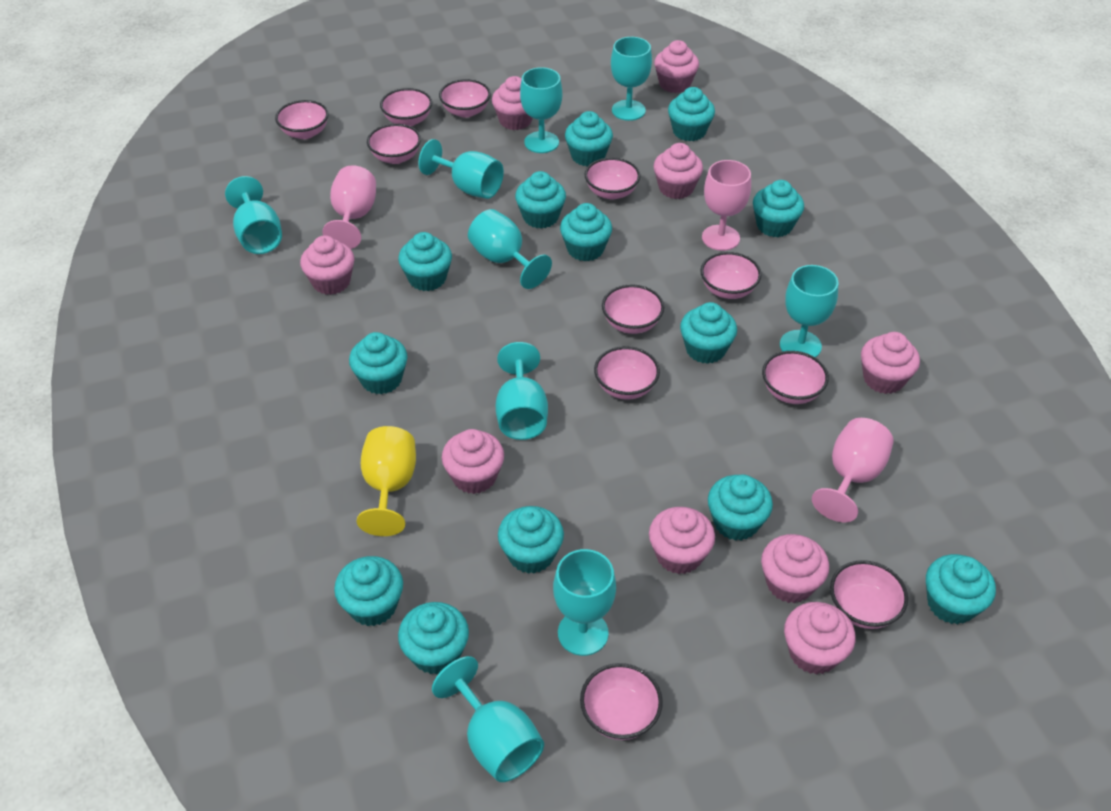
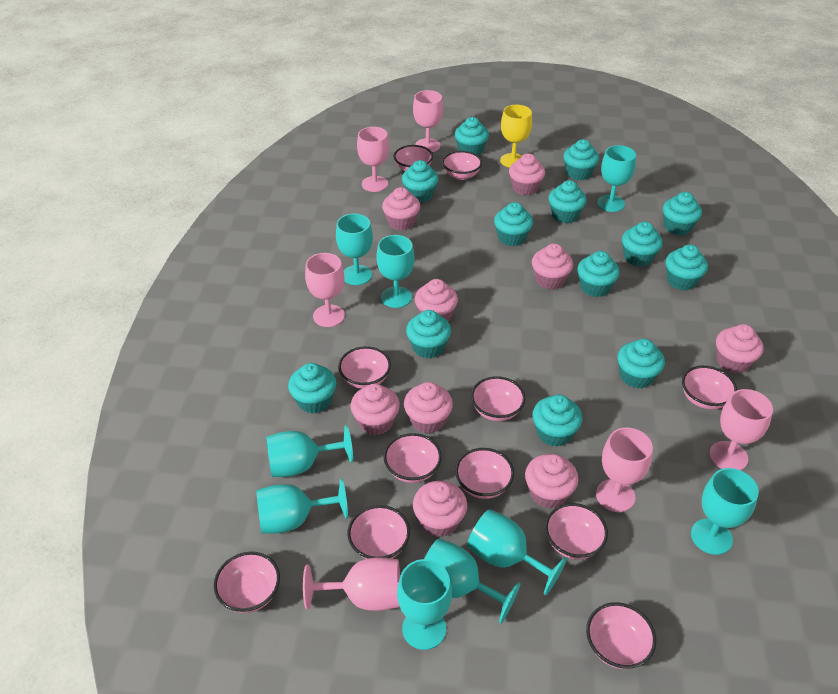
pink goblet: [322,165,376,249] [702,160,751,251] [812,418,894,522] = 3 -> [303,557,400,611] [305,253,345,327] [357,127,389,192] [413,90,443,152] [596,428,653,512] [710,389,773,470] = 6

